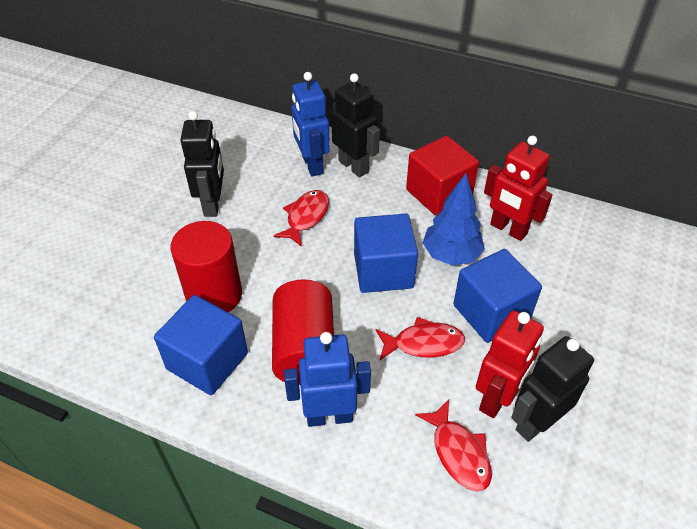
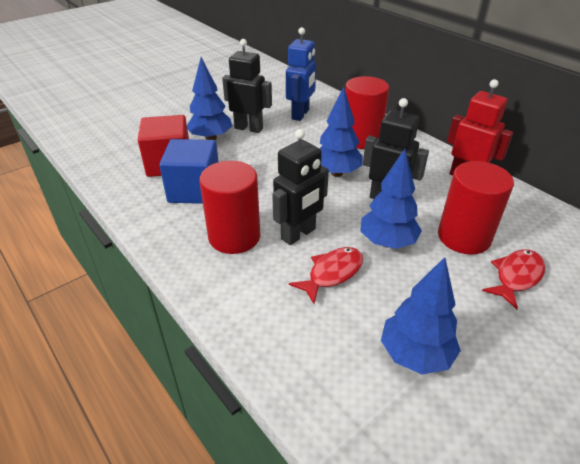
blue cube: [154,295,248,395] [354,214,418,293] [453,249,542,343] = 3 -> [159,139,219,204] = 1
blue robot: [284,332,371,427] [292,72,330,177] = 2 -> [286,27,316,121] = 1
blue tree: [423,173,485,266] = 1 -> [187,57,232,140] [320,86,363,177] [360,149,422,249] [381,257,461,374] = 4
red cylinder: [170,221,242,312] [272,279,334,385] = 2 -> [199,161,260,254] [345,76,389,149] [438,161,514,255] = 3
red fish: [273,190,329,247] [376,317,465,360] [415,400,492,491] = 3 -> [289,247,363,304] [482,250,545,309] = 2
red robot: [476,310,544,418] [484,136,552,241] = 2 -> [447,79,513,176] = 1

